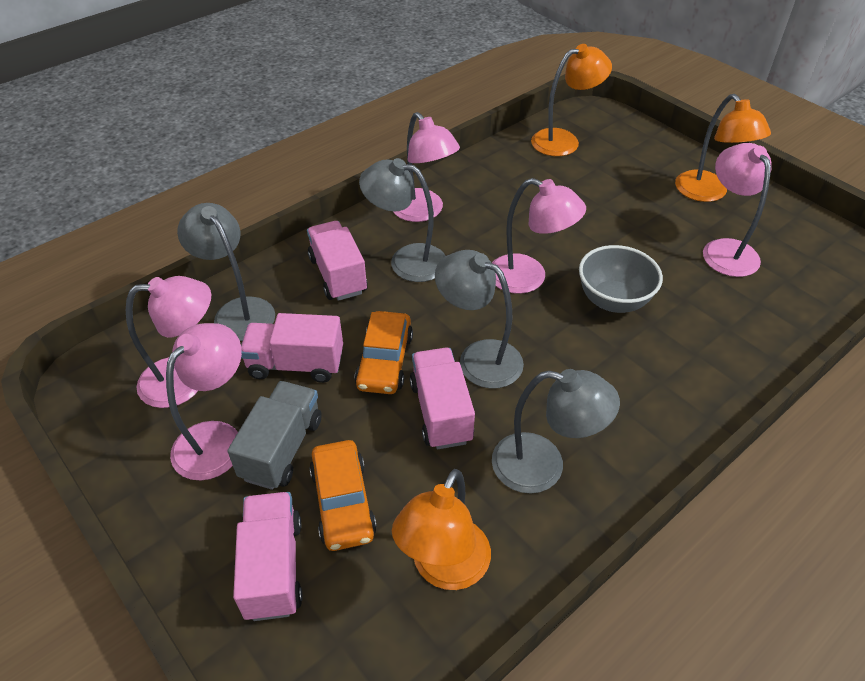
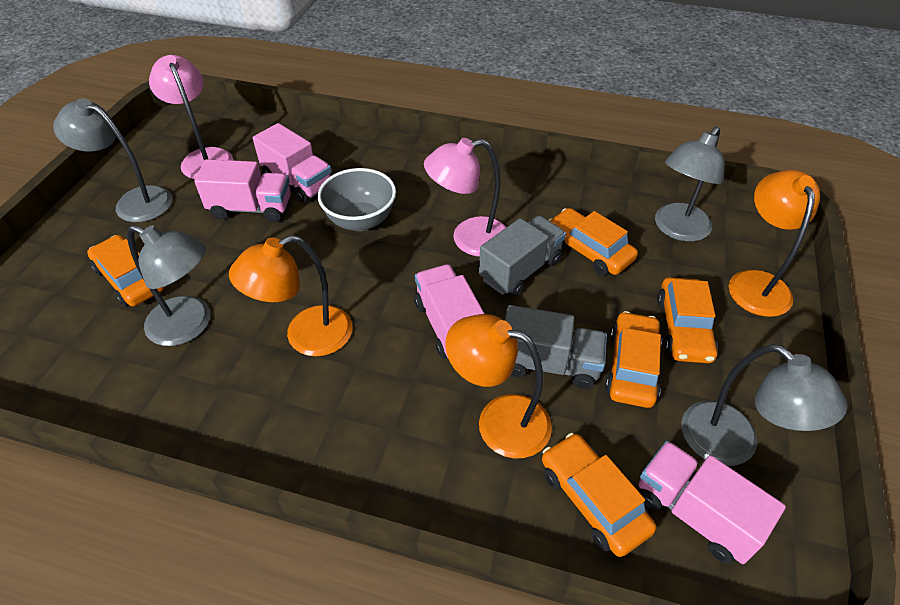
grey truck: [228,381,322,490] = 1 -> [479,216,566,297] [505,305,607,389] = 2
orange car: [309,440,377,551] [355,311,413,394] = 2 -> [87,235,165,307] [542,433,656,557] [549,208,638,276] [605,311,662,408] [657,277,718,363] = 5
pink lamp: [126,276,211,408] [166,323,242,481] [394,112,460,222] [492,178,586,294] [703,143,772,277] = 5 -> [149,55,233,179] [424,138,506,257] = 2

